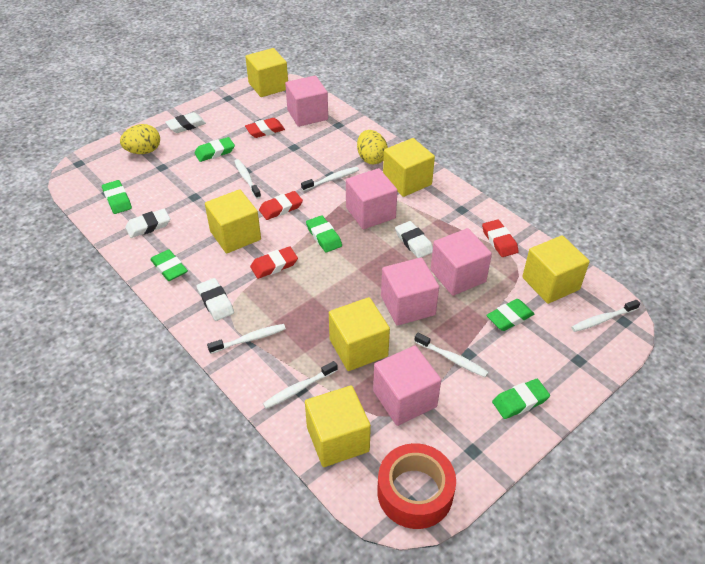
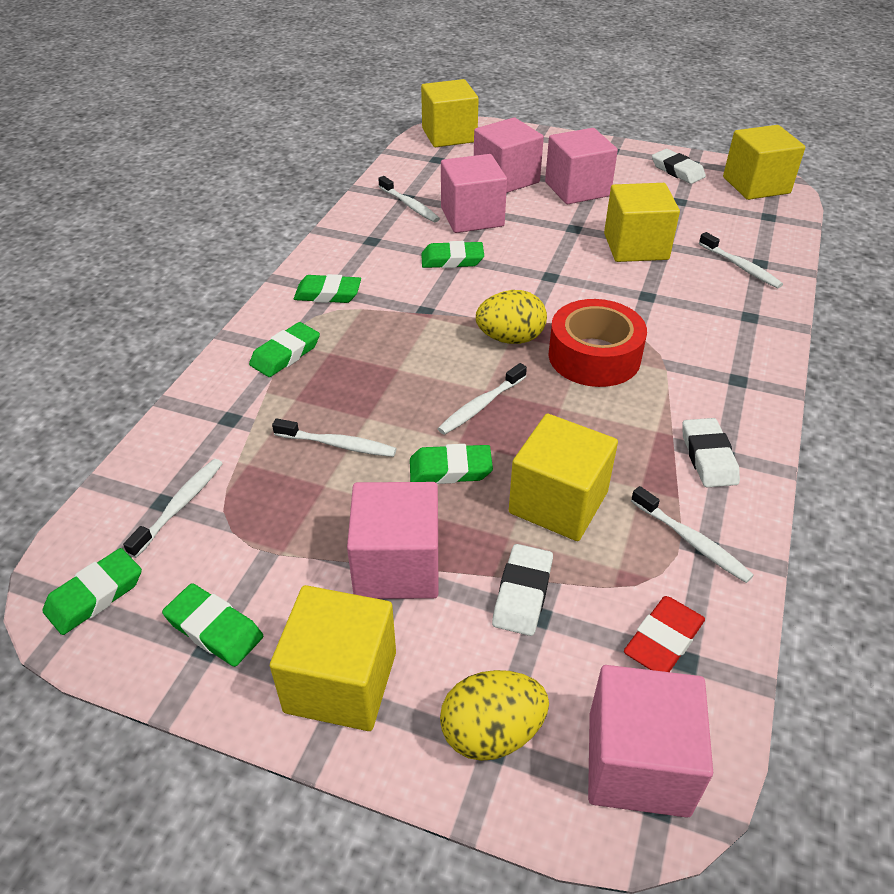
red eraser: [245,118,285,138] [250,246,298,279] [259,191,303,220] [482,219,519,257] = 4 -> [624,596,705,672] = 1
white eraser: [125,209,170,238] [165,112,206,133] [197,278,234,321] [395,221,433,258] = 4 -> [492,544,553,636] [652,149,706,184] [682,418,740,487] = 3
yellow cube: [205,189,261,253] [245,48,288,97] [305,385,371,467] [329,297,390,371] [383,138,435,197] [522,235,590,304] = 6 -> [270,585,396,731] [421,79,479,147] [509,414,618,541] [604,183,680,262] [723,125,805,200] = 5

